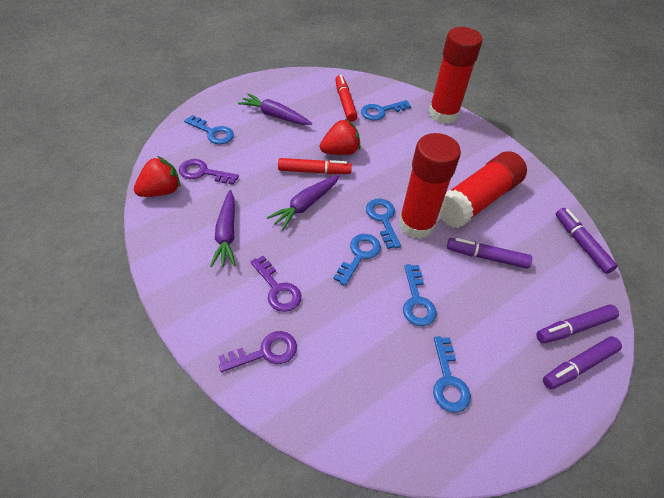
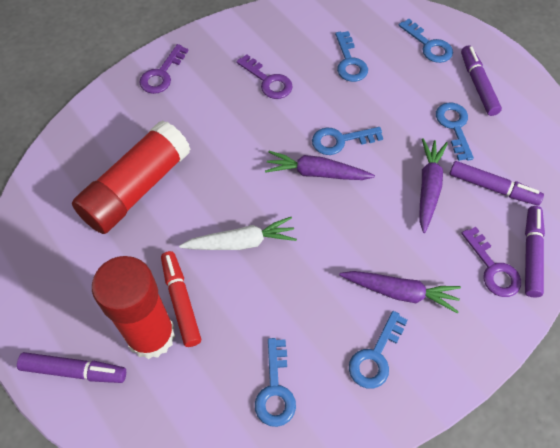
red glue stick: [399,133,461,239] [429,27,482,124] [439,151,527,228] = 3 -> [72,120,191,234] [92,256,175,359] = 2
red marker: [278,158,352,174] [335,75,358,122] = 2 -> [161,251,201,347] = 1
red strawberry: [134,156,180,197] [320,119,361,155] = 2 -> none = 0
white carrot: none = 0 -> [179,217,297,250] = 1

